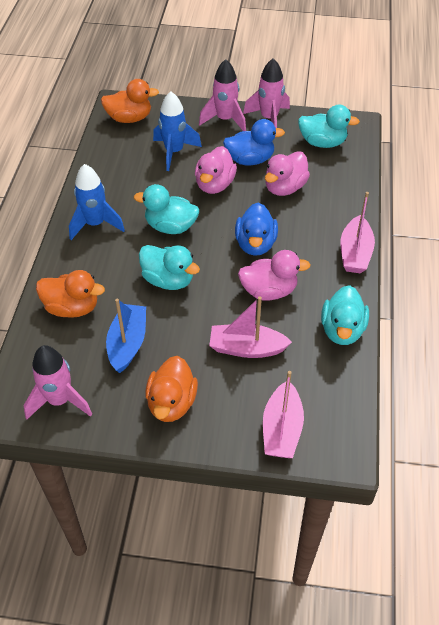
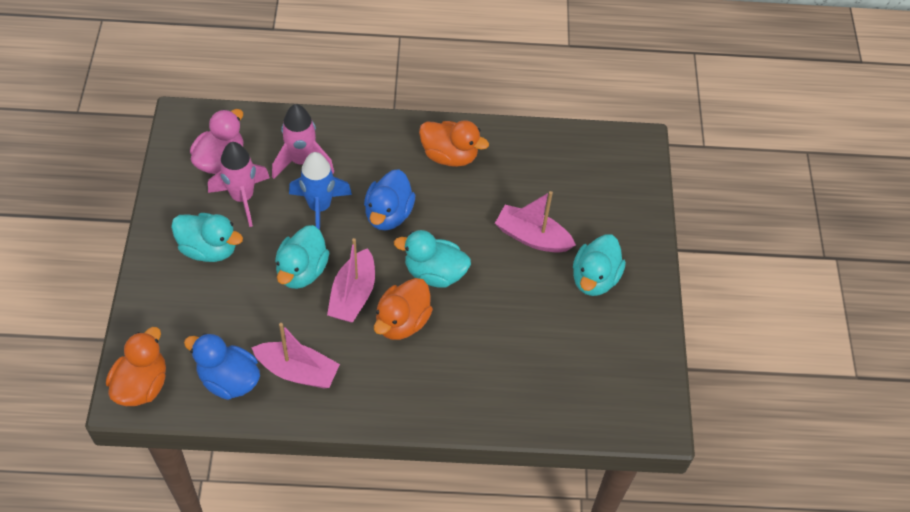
blue boat: [106,298,146,373] = 1 -> none = 0
blue rocket: [69,164,125,240] [153,91,202,171] = 2 -> [289,152,352,230] = 1
pink duck: [195,146,237,194] [238,250,311,301] [265,151,310,196] = 3 -> [190,109,243,174] = 1
pink rocket: [24,345,92,420] [199,59,246,131] [243,58,290,128] = 3 -> [208,142,270,227] [272,104,334,179] = 2

